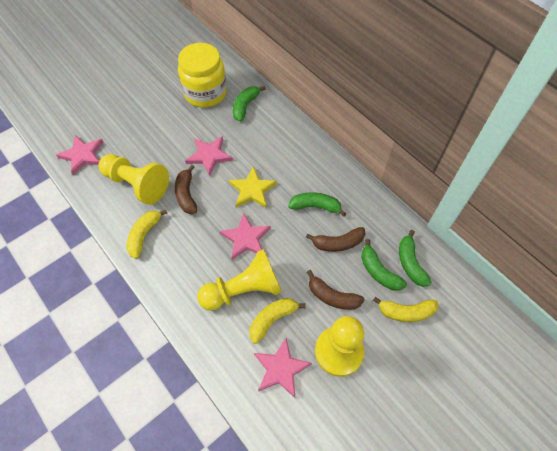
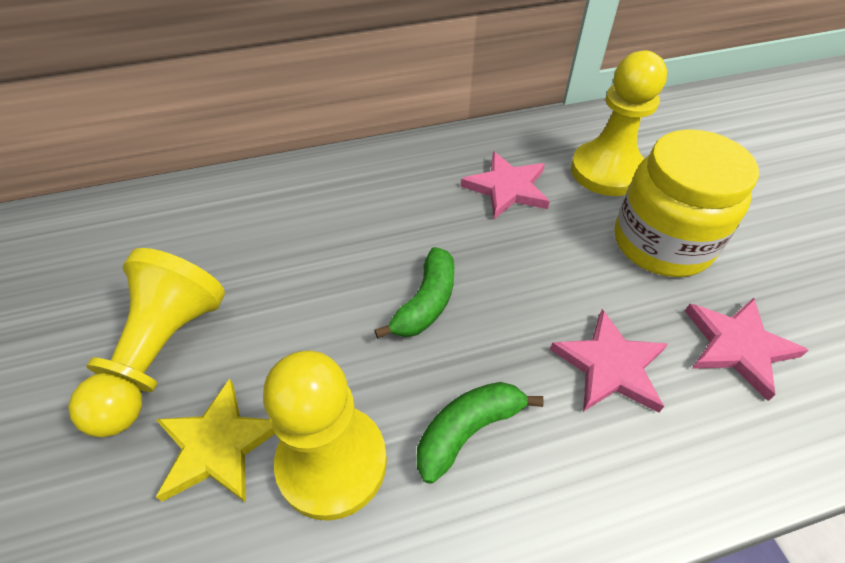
brown banana: [175,165,197,214] [306,227,366,252] [307,270,365,310] = 3 -> none = 0
green banana: [233,86,266,122] [288,192,346,217] [361,239,407,291] [399,230,432,287] = 4 -> [374,247,454,339] [417,382,544,484] = 2
pink star: [56,135,104,175] [185,136,233,176] [220,213,271,260] [254,338,312,398] = 4 -> [461,151,550,219] [550,309,668,413] [685,298,808,401] = 3
yellow banana: [126,209,167,259] [250,298,306,344] [373,297,438,322] = 3 -> none = 0

